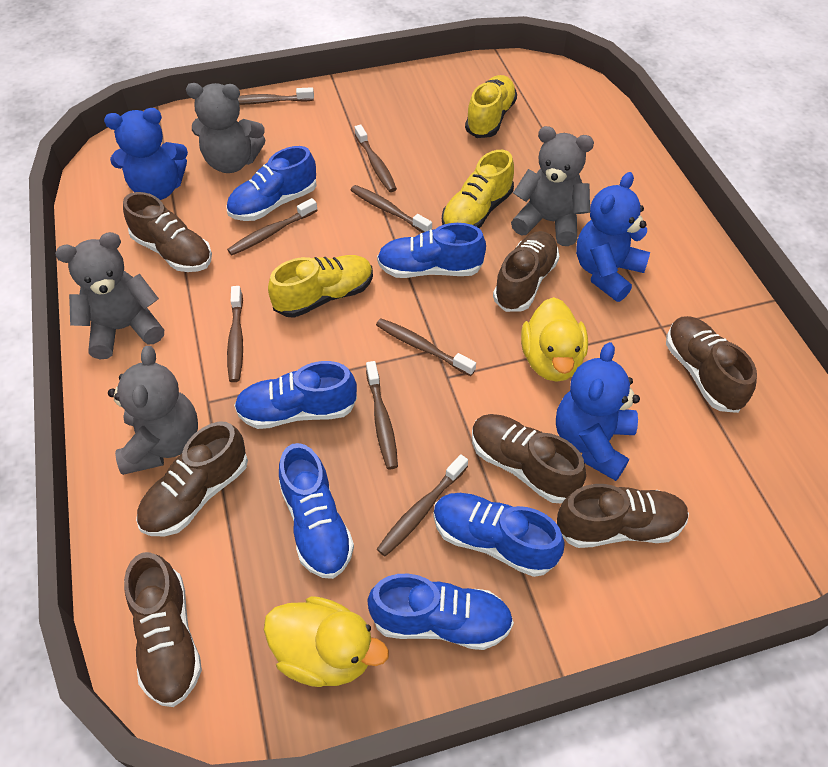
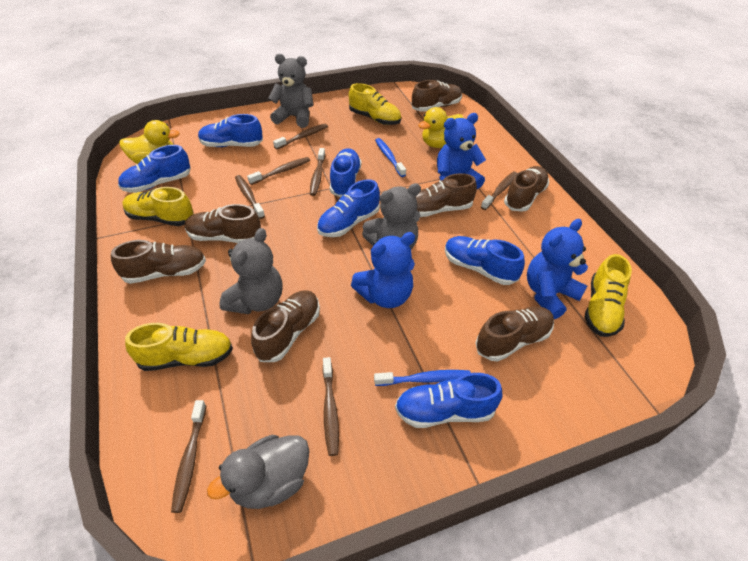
blue toothbrush: none = 0 -> [374,370,471,386] [375,138,406,177] = 2
brown toothbrush: [227,198,318,255] [227,286,243,382] [238,87,314,105] [351,185,432,233] [355,125,397,192] [366,361,398,469] [376,318,476,376] [377,454,468,557] = 8 -> [171,400,206,513] [235,175,265,219] [247,157,310,185] [273,123,328,150] [310,148,325,196] [323,357,339,456] [481,172,517,210] = 7
grey duck: none = 0 -> [207,435,309,509] = 1
grey teddy bear: [55,232,164,360] [108,346,198,475] [186,83,265,173] [511,126,594,246] = 4 -> [219,228,283,314] [268,54,314,128] [362,183,421,249] = 3
yellow shoe: [268,255,373,318] [442,150,514,228] [465,75,517,138] = 3 -> [122,187,194,226] [125,323,233,371] [349,83,401,125] [584,254,632,337] = 4

